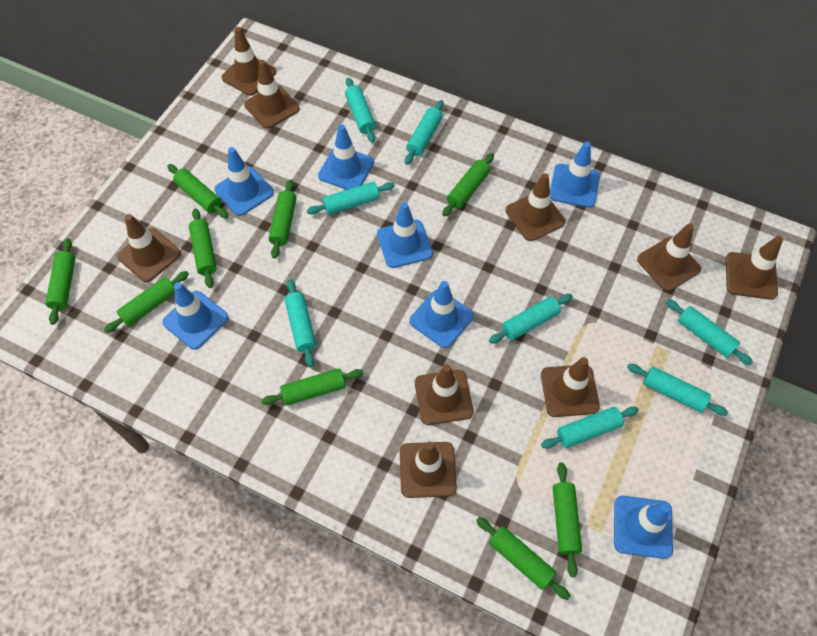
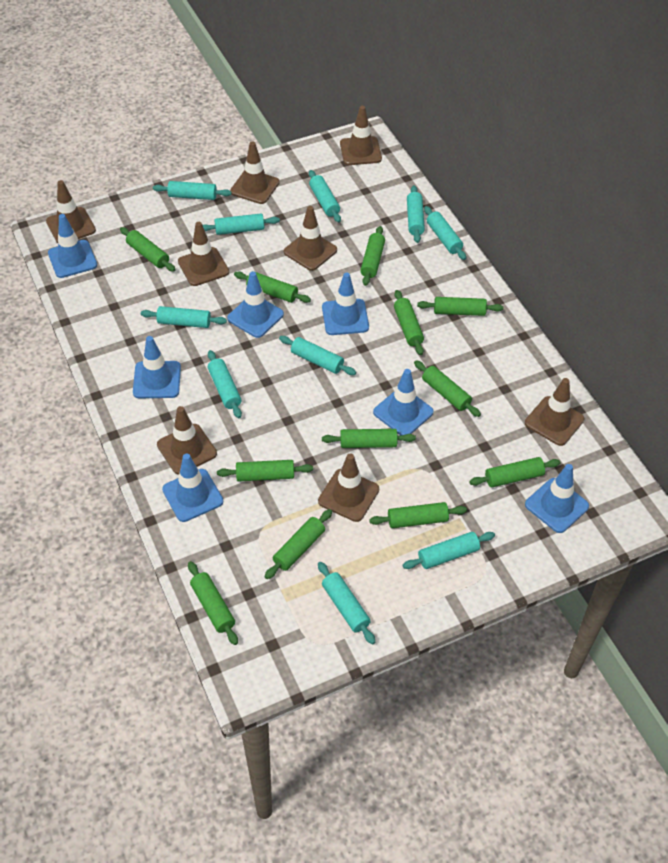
brown traffic cone: [117,214,181,282] [221,27,276,96] [244,60,300,129] [400,442,457,498] [415,364,474,425] [506,173,565,241] [541,357,600,417] [637,223,701,291] [726,236,783,300] = 9 -> [46,180,96,243] [157,406,217,475] [178,222,229,286] [230,141,280,204] [284,206,337,271] [318,453,379,522] [340,106,382,165] [525,378,584,446] = 8
green rolling pin: [45,238,75,325] [104,271,189,333] [167,164,228,218] [189,208,217,288] [262,368,364,405] [269,180,296,259] [442,153,494,217] [476,517,570,600] [553,462,582,577] = 9 -> [120,227,176,272] [188,561,238,645] [217,460,313,482] [234,271,311,303] [265,509,332,579] [322,429,416,448] [360,226,385,286] [369,502,467,528] [394,290,424,355] [414,360,481,417] [417,297,503,316] [469,457,560,487] = 12
turquoise rolling pin: [285,279,316,367] [307,182,395,215] [345,78,376,143] [405,100,444,165] [489,294,573,343] [541,406,639,449] [627,364,728,416] [666,299,753,365] = 8 -> [141,306,227,328] [153,181,231,200] [203,214,280,235] [208,350,242,418] [279,336,356,375] [309,170,341,223] [318,562,375,644] [403,532,495,569] [407,185,425,243] [424,206,466,260] = 10

